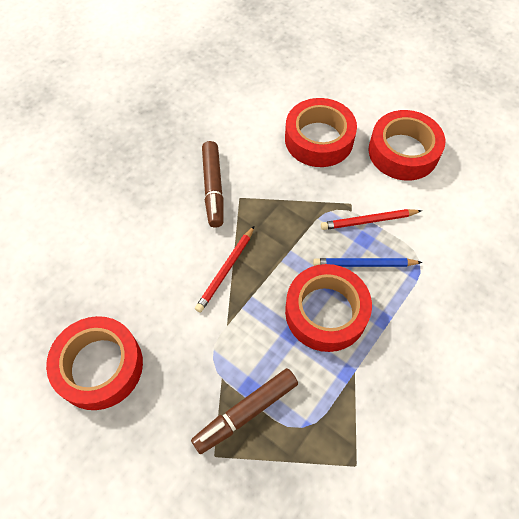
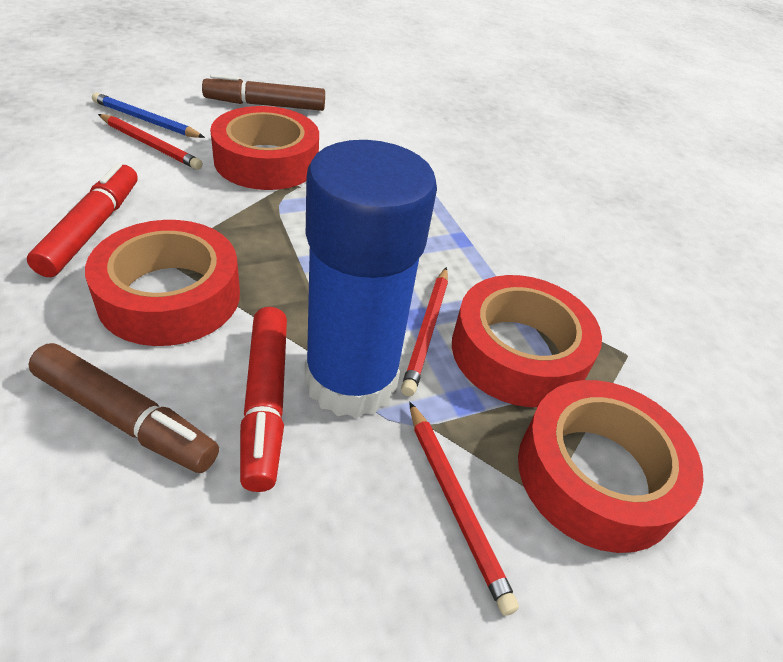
blue glue stick: none = 0 -> [304,140,437,418] = 1
red marker: none = 0 -> [27,163,138,277] [240,307,287,492] = 2
red pencil: [195,226,254,313] [321,209,422,230] = 2 -> [98,114,203,170] [401,267,448,396] [409,402,519,616] = 3

